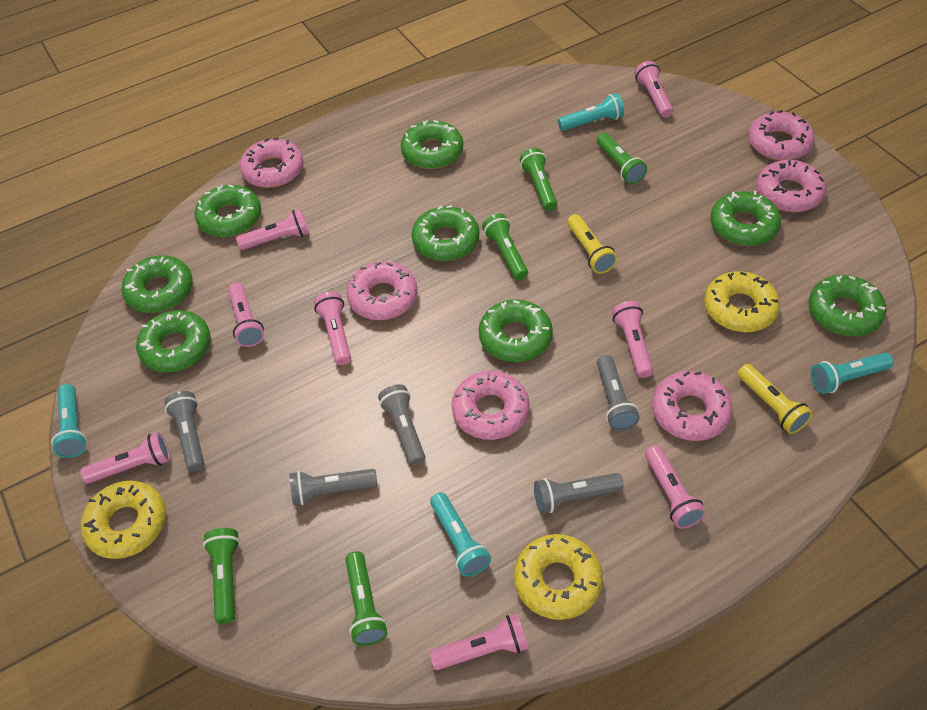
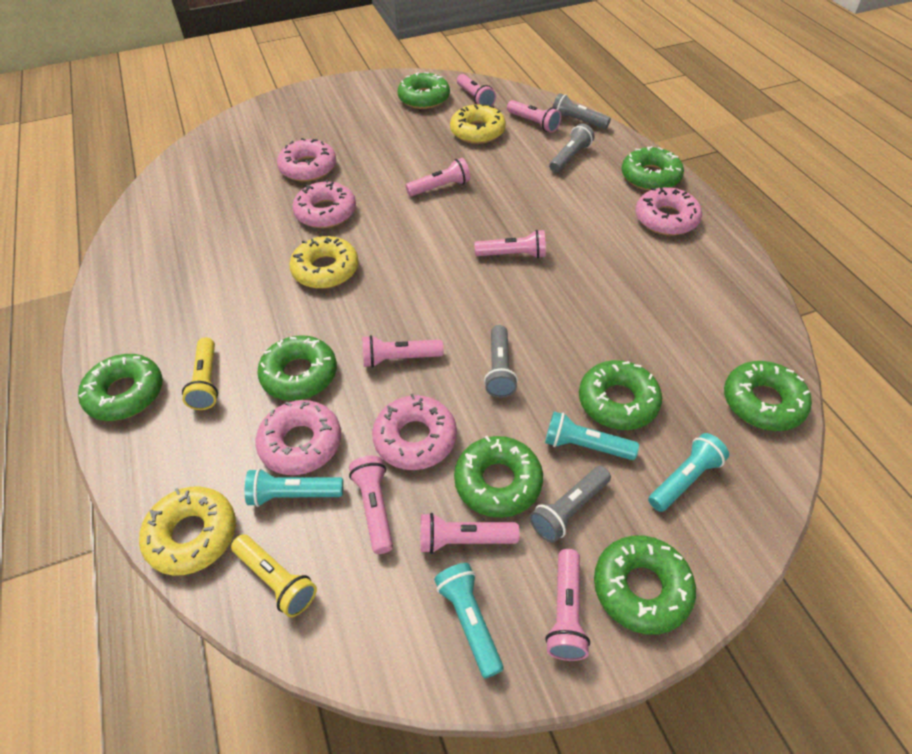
green flashlight: [203,528,240,624] [345,551,387,646] [482,214,528,280] [519,148,557,211] [597,133,647,184] = 5 -> none = 0
grey flashlight: [165,391,205,472] [289,469,377,505] [378,384,425,466] [534,473,624,513] [597,355,640,430] = 5 -> [484,325,518,398] [530,466,611,543] [549,123,595,173] [553,93,611,129] = 4
pink donut: [240,137,303,188] [347,261,418,320] [451,371,530,440] [652,371,733,441] [748,110,815,161] [757,160,826,212] = 6 -> [255,400,341,475] [277,138,336,182] [292,179,356,228] [372,394,457,470] [635,187,702,235] = 5

